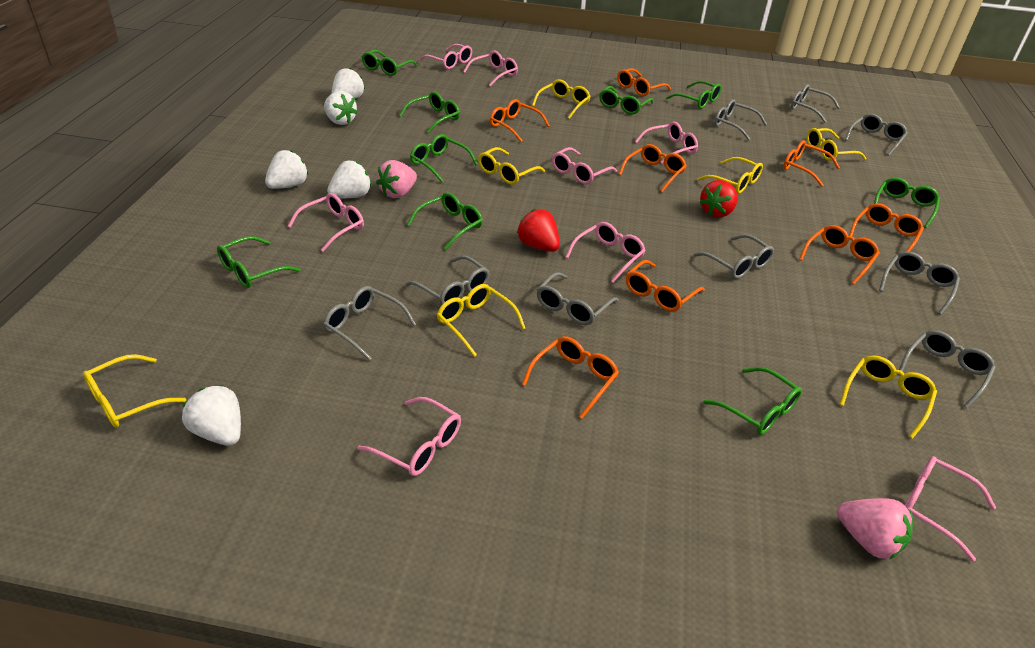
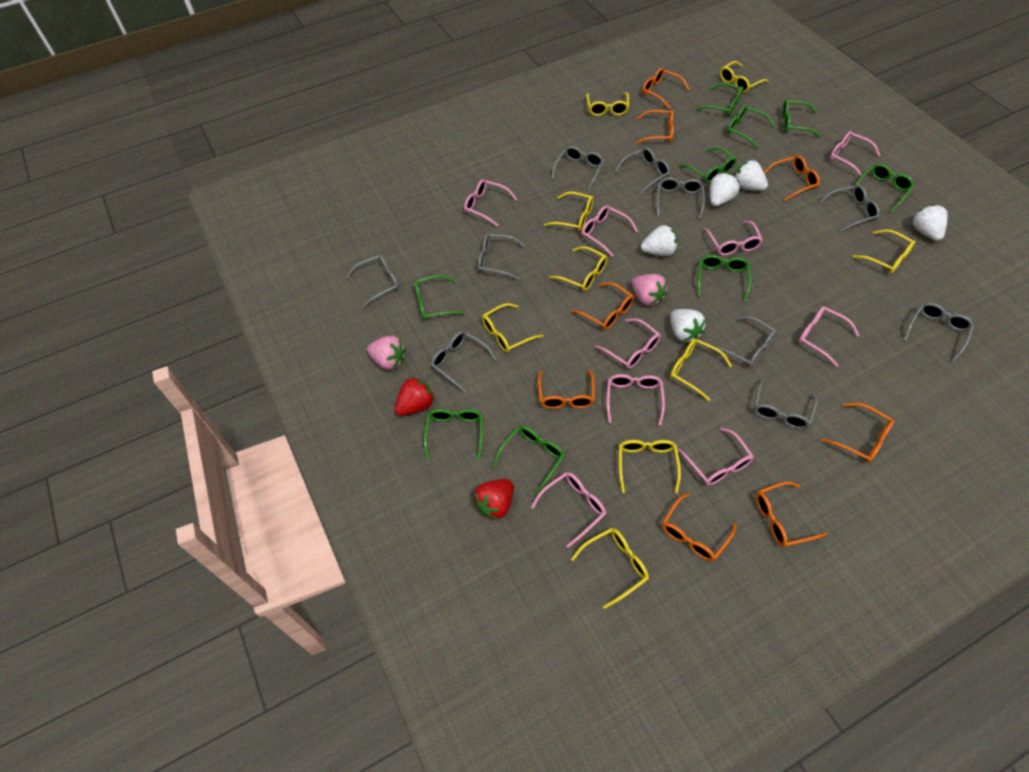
grey glasses: [323,286,416,361] [406,255,490,305] [537,272,618,325] [693,234,774,279] [714,99,767,140] [791,84,840,123] [845,114,908,156] [879,252,960,315] [899,330,996,408] = 9 -> [346,255,399,308] [431,331,497,392] [478,234,526,280] [551,146,604,190] [615,147,670,194] [656,177,705,219] [716,316,777,367] [754,378,818,429] [819,185,880,232] [904,303,974,362] = 10
pink glasses: [288,193,364,252] [357,397,461,476] [419,44,472,69] [463,51,518,87] [552,147,617,184] [565,222,646,283] [635,122,698,164] [905,456,996,562] = 8 -> [464,179,517,227] [531,472,606,548] [581,205,638,257] [595,318,661,369] [606,374,665,425] [678,427,754,485] [704,221,763,256] [799,306,859,367] [830,131,880,177] = 9
yellow glasses: [83,354,186,427] [437,284,526,357] [478,147,545,184] [532,79,591,119] [697,157,763,194] [806,128,866,161] [840,355,937,439] = 7 -> [482,303,543,353] [544,192,594,231] [550,246,608,291] [571,528,649,609] [586,92,629,116] [619,440,681,493] [670,339,732,401] [720,61,769,93] [852,229,916,273] = 9

